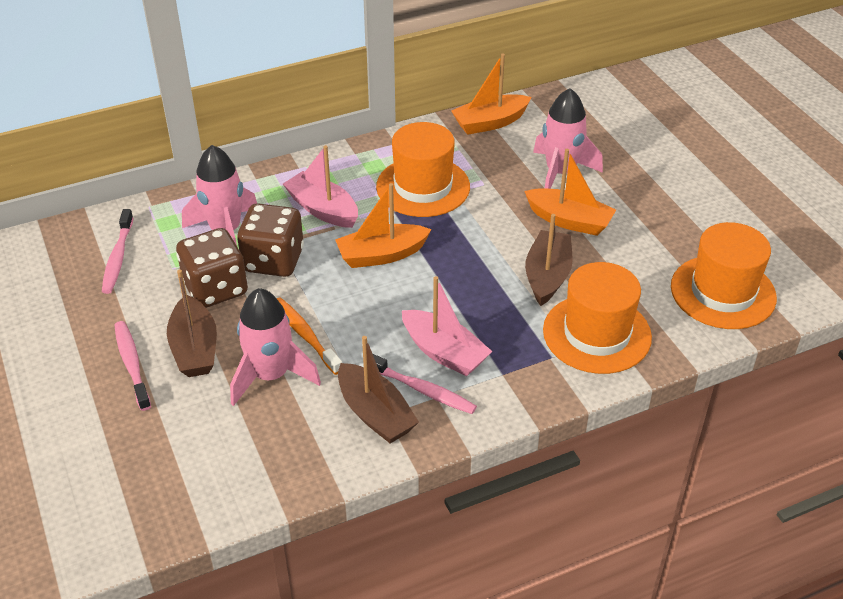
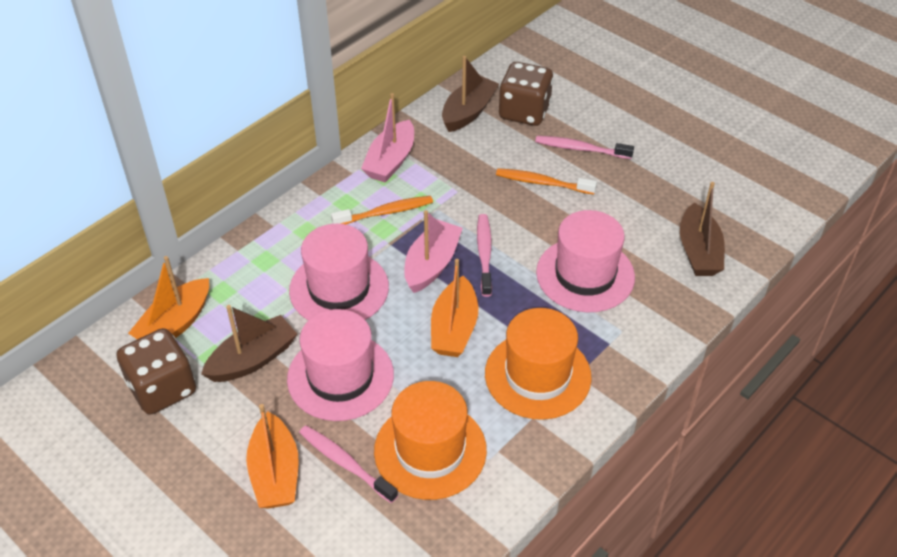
orange hat: [376,122,470,217] [543,262,652,374] [671,222,777,329] = 3 -> [374,381,487,500] [485,308,592,420] = 2
orange toothbrush: [277,297,342,375] = 1 -> [331,196,433,225] [496,168,597,194] = 2
pink hat: none = 0 -> [287,309,394,421] [289,224,389,320] [536,210,635,312] = 3
pink rocket: [182,145,257,246] [230,288,321,406] [533,88,603,189] = 3 -> none = 0

